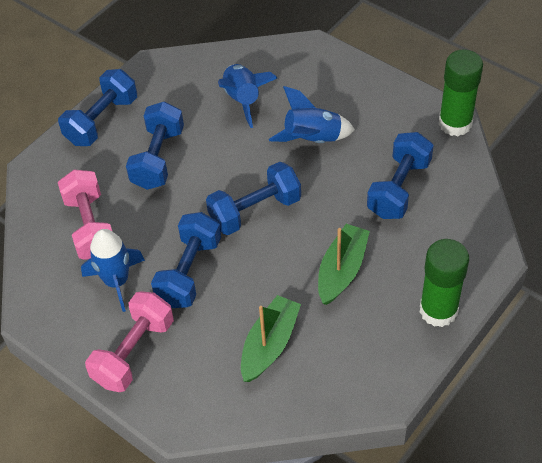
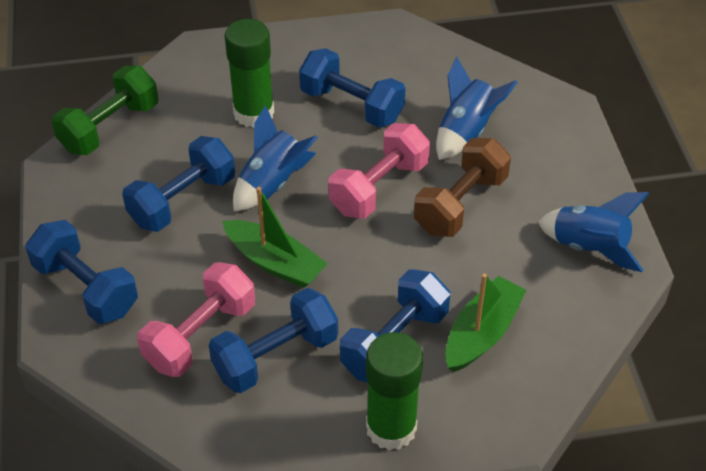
brown dumbbell: none = 0 -> [414,138,511,237] = 1
green dumbbell: none = 0 -> [52,66,159,155] = 1

